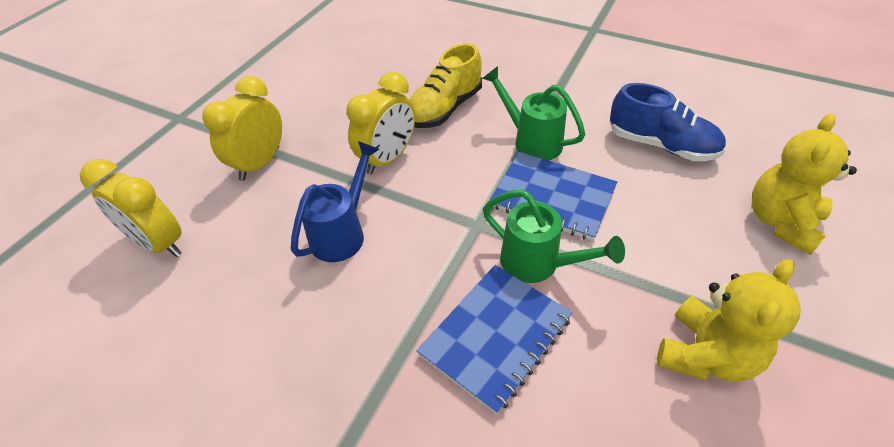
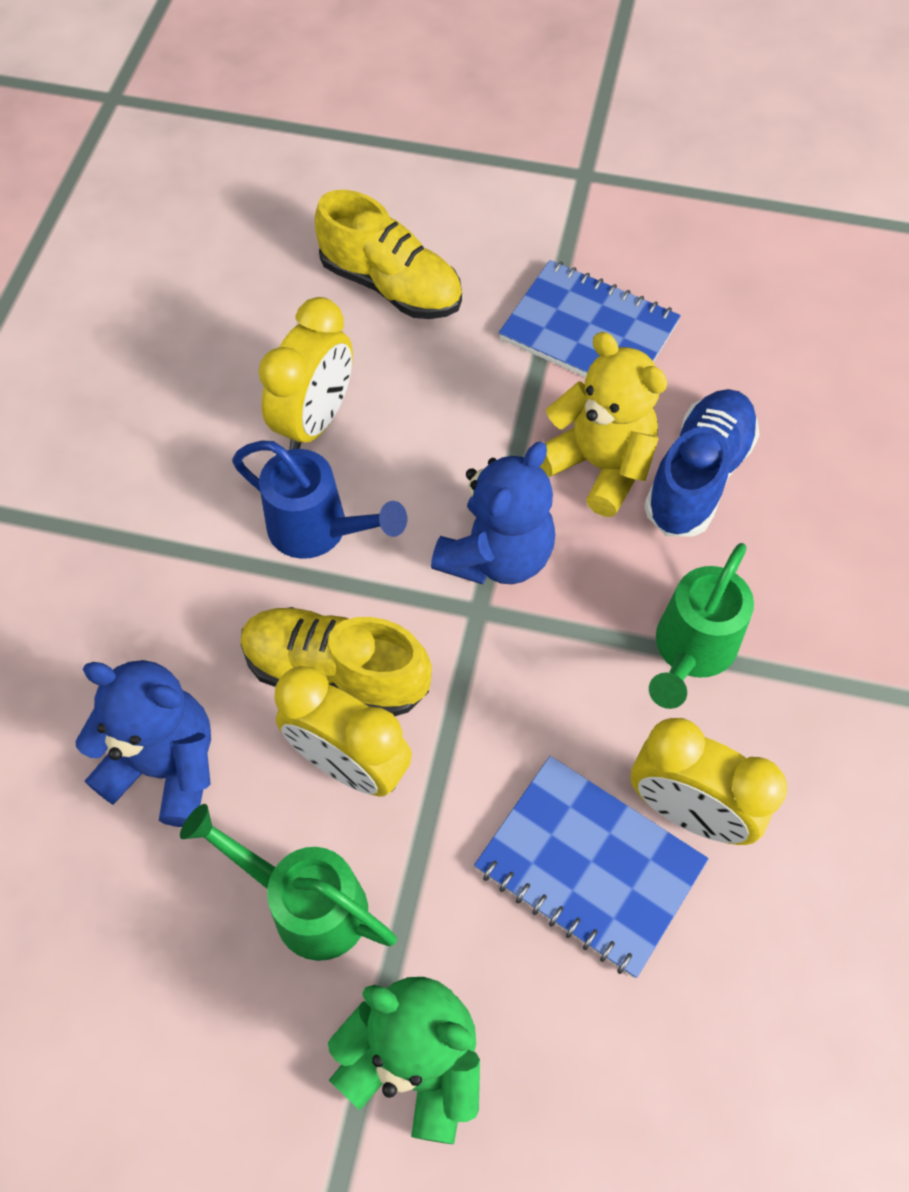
blue teddy bear: none = 0 -> [76,660,211,827] [431,442,555,584] = 2
green teddy bear: none = 0 -> [328,977,480,1144] = 1
yellow shoe: [410,43,482,128] = 1 -> [241,607,432,716] [315,190,462,319] = 2
yellow teddy bear: [657,259,801,382] [752,114,857,255] = 2 -> [540,332,667,517] = 1

